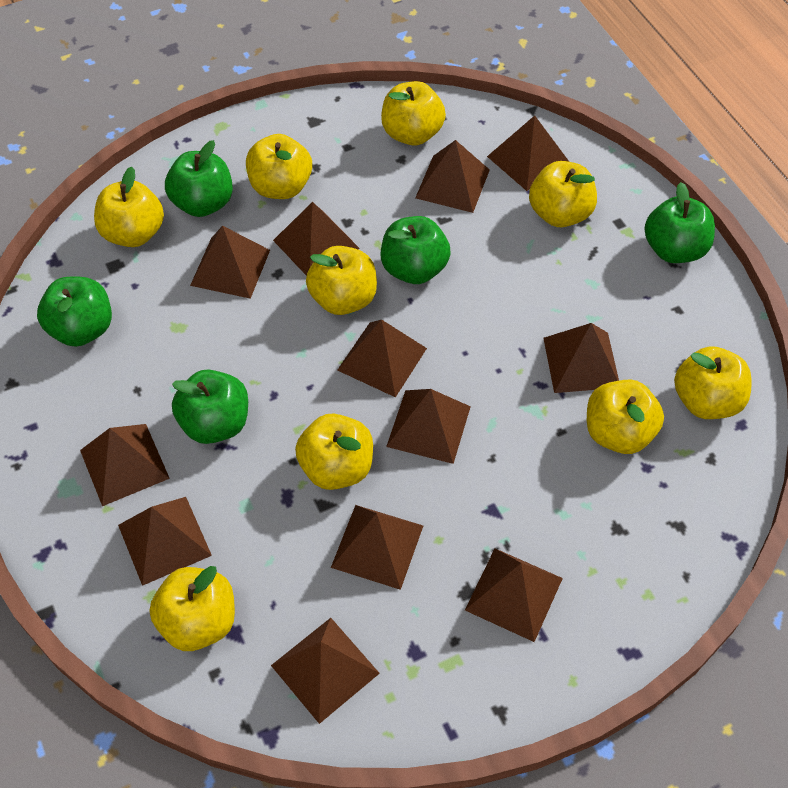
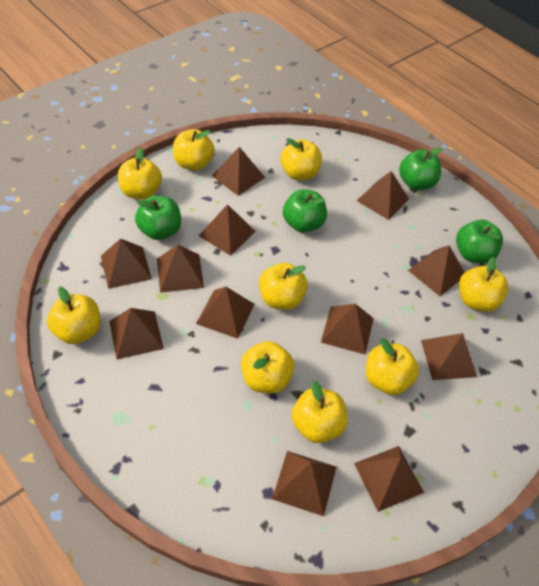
green apple: [37,276,112,347] [165,140,233,217] [172,369,248,444] [381,216,451,284] [644,182,715,263] = 5 -> [135,196,181,240] [283,189,327,233] [399,147,441,190] [456,220,503,263] = 4

